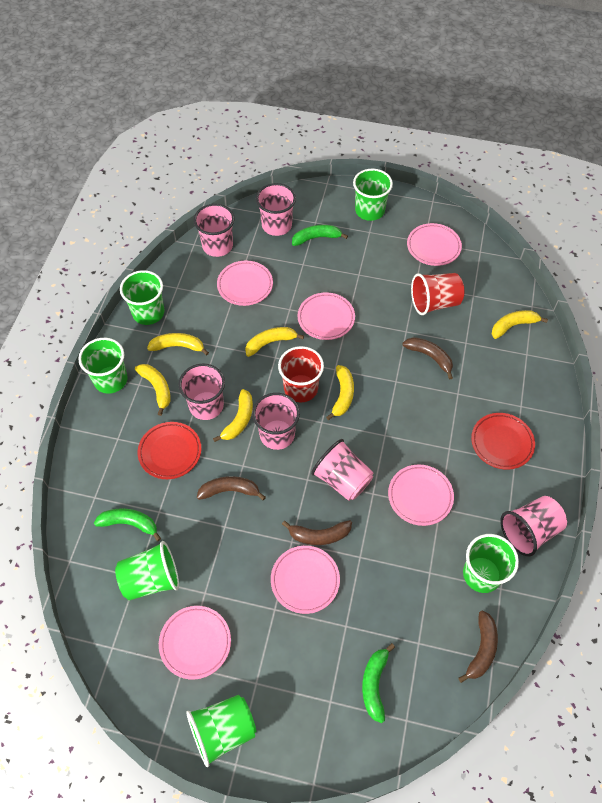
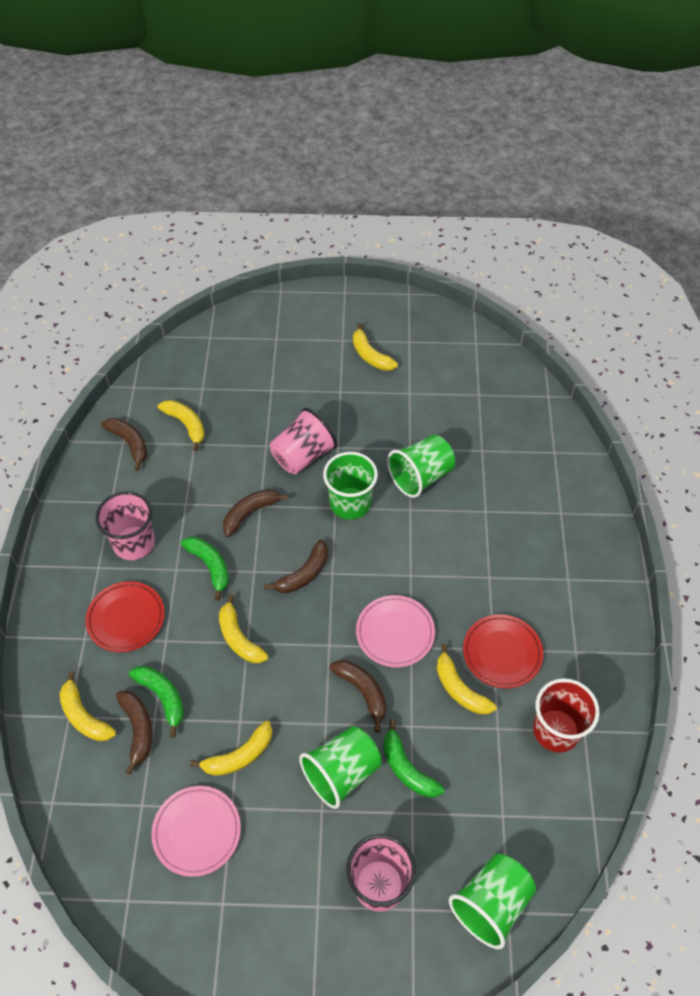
brown banana: [197,476,266,500] [282,520,352,545] [402,337,453,380] [458,610,498,683] = 4 -> [101,418,147,471] [116,690,152,775] [223,489,289,537] [264,540,328,593] [329,660,387,732] = 5
green cup: [78,338,128,394] [115,541,179,600] [120,270,165,325] [186,695,256,767] [353,169,393,221] [463,534,519,593] = 6 -> [299,726,381,809] [323,452,378,519] [387,435,455,498] [449,854,536,949] = 4
pink cup: [179,364,225,420] [194,204,235,257] [252,393,300,450] [256,183,296,236] [311,439,374,501] [500,496,567,557] = 6 -> [96,491,155,560] [270,408,337,474] [346,834,416,912] = 3
pink plate: [159,606,231,680] [217,261,273,306] [271,546,340,614] [298,292,355,340] [388,465,454,526] [407,223,462,266] = 6 -> [151,786,241,877] [356,595,435,667] = 2
red cup: [278,346,324,402] [411,273,464,315] = 2 -> [533,678,599,753] = 1

